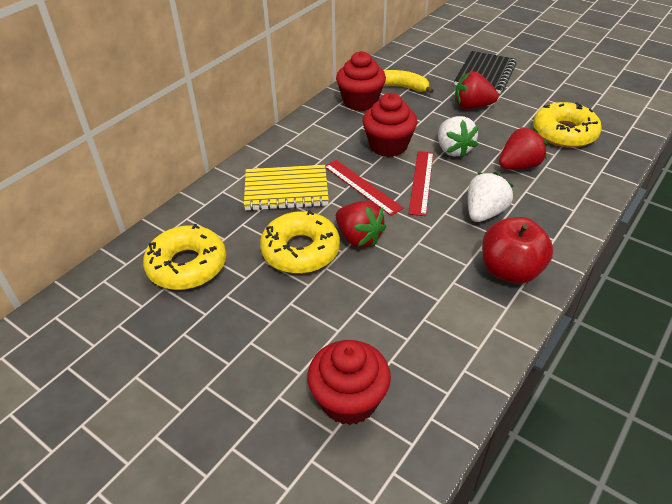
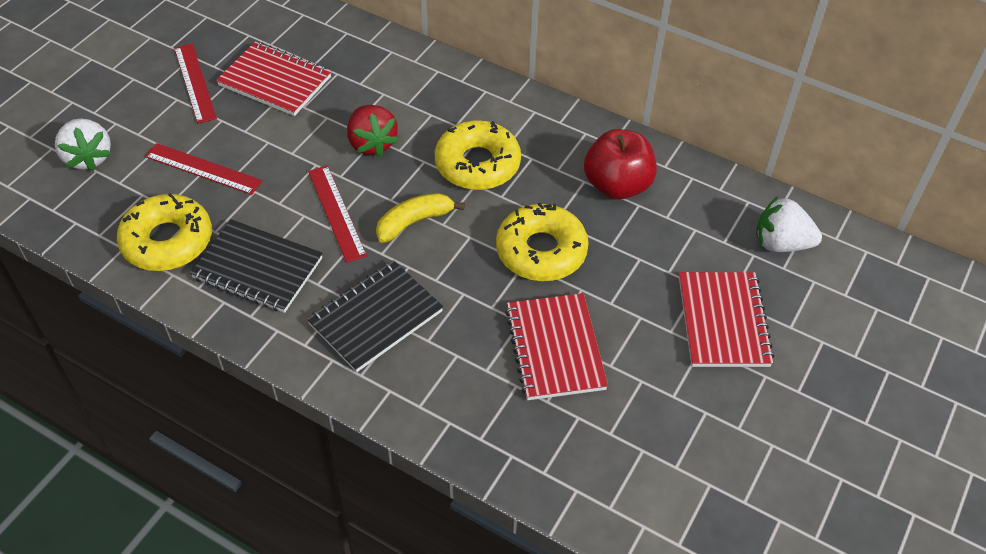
black notebook: [454,51,517,94] = 1 -> [190,219,323,313] [307,260,443,372] = 2
red cupcake: [307,340,391,425] [336,51,386,111] [362,93,417,157] = 3 -> none = 0
red notebook: none = 0 -> [216,42,331,116] [505,293,608,400] [679,272,774,367] = 3
red ruler: [325,160,404,216] [408,151,433,216] = 2 -> [145,143,263,195] [174,44,217,124] [308,166,367,263] = 3
red strawberry: [336,201,386,247] [455,71,499,109] [499,127,547,170] = 3 -> [347,105,398,157] = 1
yellow notebook: [244,165,329,211] = 1 -> none = 0

